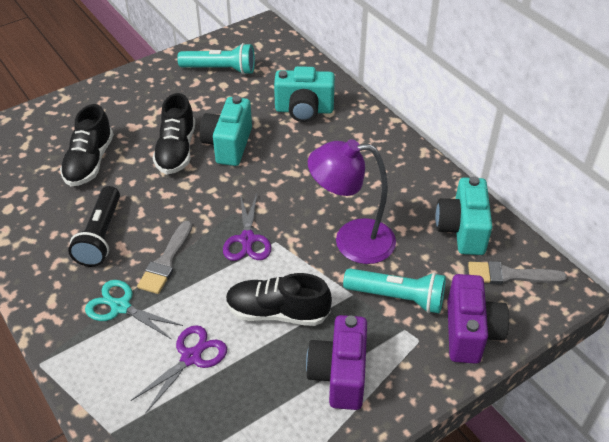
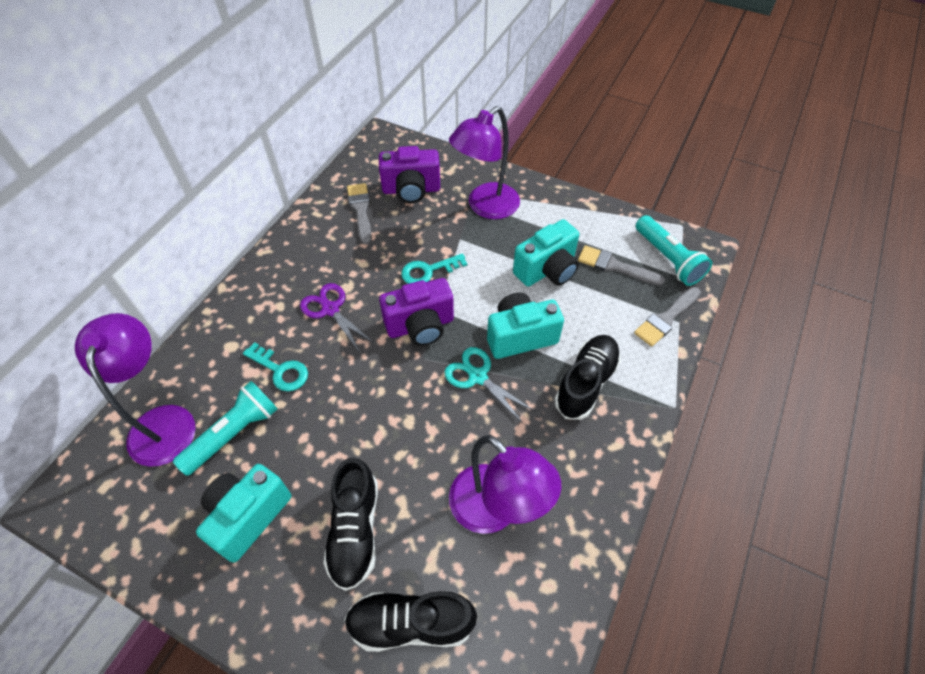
black flashlight: [68,186,120,267] = 1 -> none = 0
grey brush: [137,221,192,294] [468,261,567,285] = 2 -> [347,183,372,245] [578,245,665,286] [634,287,701,347] = 3
purple lamp: [308,139,396,264] = 1 -> [75,313,196,467] [449,106,520,219] [449,435,561,534] = 3
purple scissors: [131,325,227,413] [223,194,271,261] = 2 -> [300,283,374,353] = 1
turquoise key: none = 0 -> [243,342,308,391] [401,253,467,284] = 2

